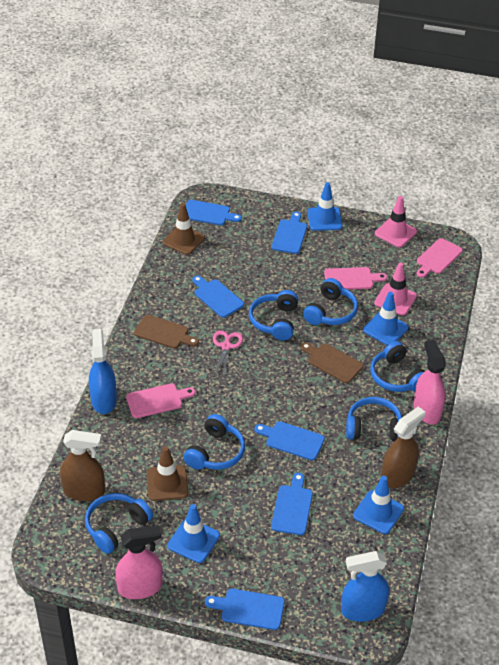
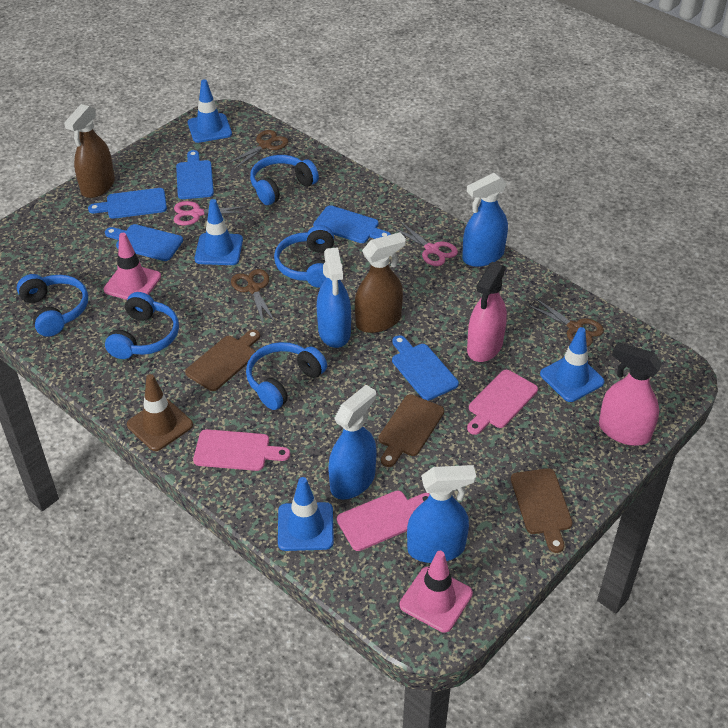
blue cutting board: [186,200,242,225] [192,276,244,318] [205,589,285,630] [254,421,325,461] [271,473,313,535] [272,212,307,254] = 6 -> [88,188,167,219] [105,224,183,261] [176,150,214,199] [313,205,391,243] [392,335,459,401] = 5
blue headphones: [85,493,153,554] [183,414,245,470] [249,290,299,340] [303,278,358,325] [346,397,402,441] [370,341,425,392] = 6 -> [17,274,88,337] [105,292,179,359] [246,342,327,410] [250,155,319,205] [274,225,334,288] = 5
blue spray bottle: [89,329,117,414] [341,551,389,622] = 2 -> [317,247,351,348] [328,385,377,499] [407,465,476,563] [462,173,508,267] = 4
brown cutting board: [134,315,199,349] [301,342,363,383] = 2 -> [185,330,260,391] [379,394,444,467] [511,468,572,553] = 3
brown scissors: none = 0 -> [227,130,288,169] [231,269,275,323] [527,297,604,347] = 3
brown traffic cone: [146,446,188,501] [163,203,205,255] = 2 -> [127,374,193,451] = 1
pink scissors: [213,330,243,376] = 1 -> [174,201,247,225] [392,221,458,266] = 2

